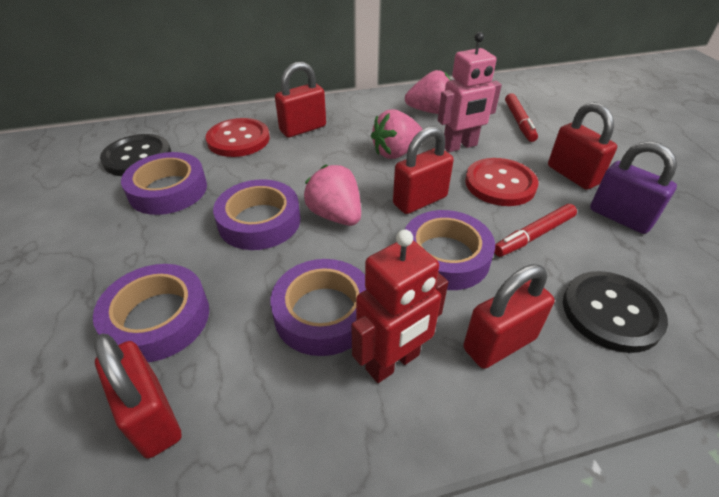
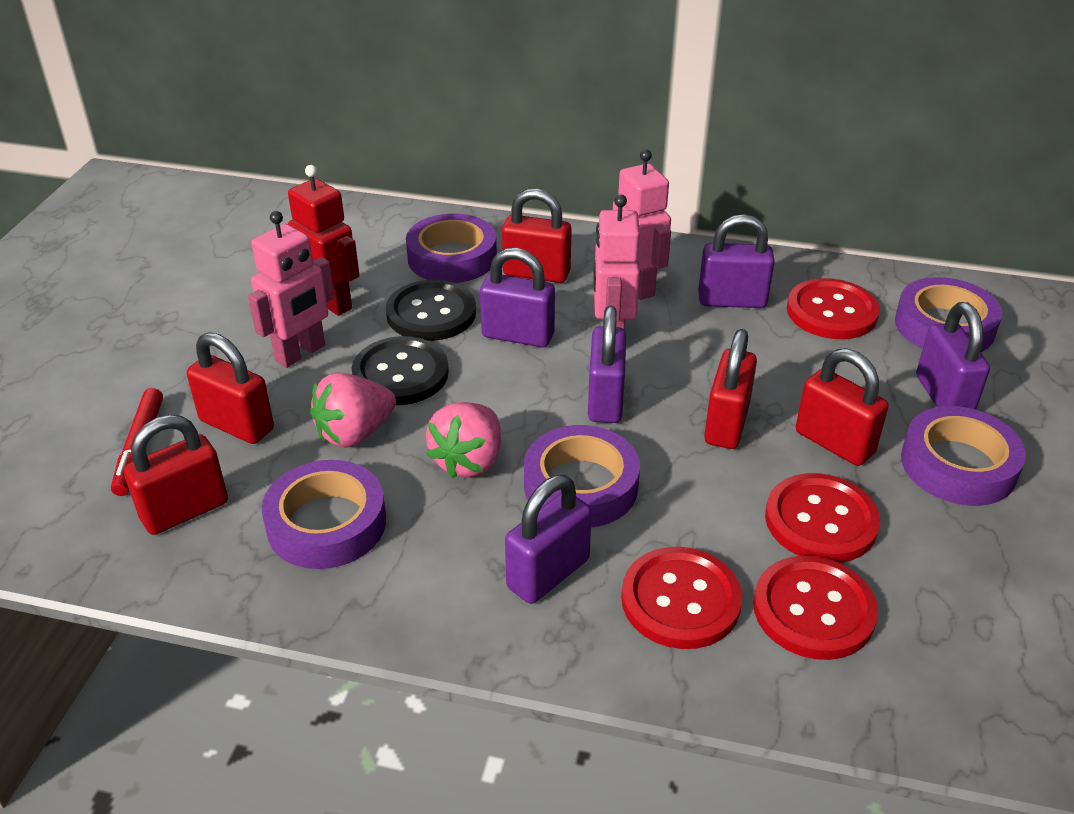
pink robot: [438,32,502,152] = 1 -> [248,211,335,368] [593,195,640,330] [613,149,671,300] = 3
pink strawberry: [304,165,361,226] [371,109,423,159] [405,70,451,114] = 3 -> [310,372,396,448] [426,402,501,478] = 2
purple padlock: [590,141,677,234] = 1 -> [480,248,555,347] [505,475,592,604] [588,306,626,423] [698,214,775,308] [916,302,990,409] = 5
red button: [206,118,270,157] [465,158,538,206] = 2 -> [621,547,742,649] [753,556,878,660] [765,473,880,563] [787,278,880,339] = 4
red marker: [494,204,577,257] [505,93,538,142] = 2 -> [111,388,163,496] = 1

